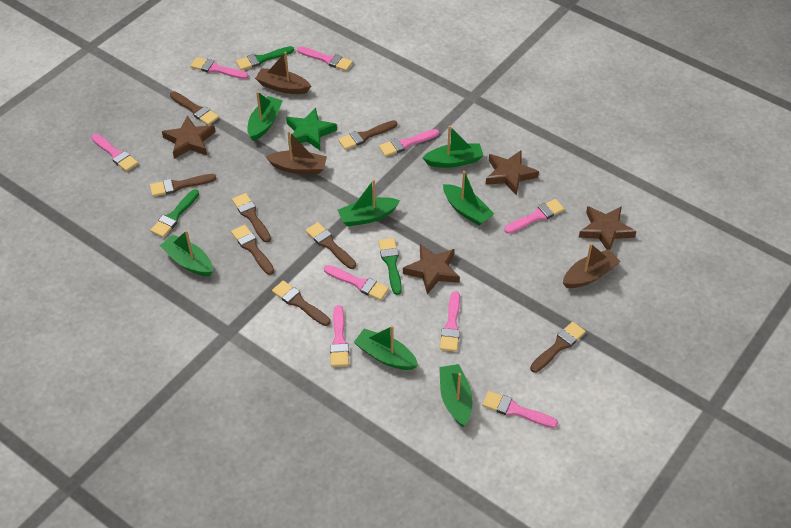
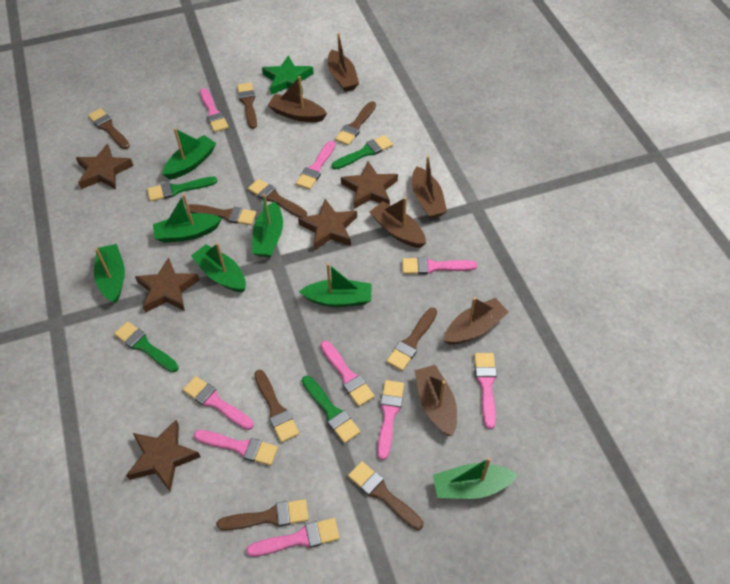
brown boat: [255,52,311,94] [266,131,327,174] [563,243,621,288] = 3 -> [268,76,327,122] [328,33,359,92] [370,197,426,248] [412,156,447,218] [414,365,457,436] [444,297,509,345] = 6
brown brush: [150,174,216,197] [170,91,219,125] [231,225,274,275] [232,193,271,242] [272,280,330,326] [306,222,356,269] [338,120,397,150] [530,322,586,373] = 8 -> [88,108,130,149] [188,204,256,225] [216,499,309,531] [237,82,257,129] [248,179,307,218] [254,370,299,443] [335,101,376,146] [348,461,423,530] [386,308,437,371] = 9
brown star: [162,115,215,159] [403,244,460,295] [486,150,539,196] [579,206,636,250] = 4 -> [76,144,134,190] [126,420,200,492] [135,257,200,313] [298,199,357,250] [341,161,398,209] = 5
green brush: [150,189,199,237] [236,46,294,70] [379,238,402,295] = 3 -> [114,321,179,373] [147,177,217,201] [302,376,360,443] [332,135,393,170] = 4

